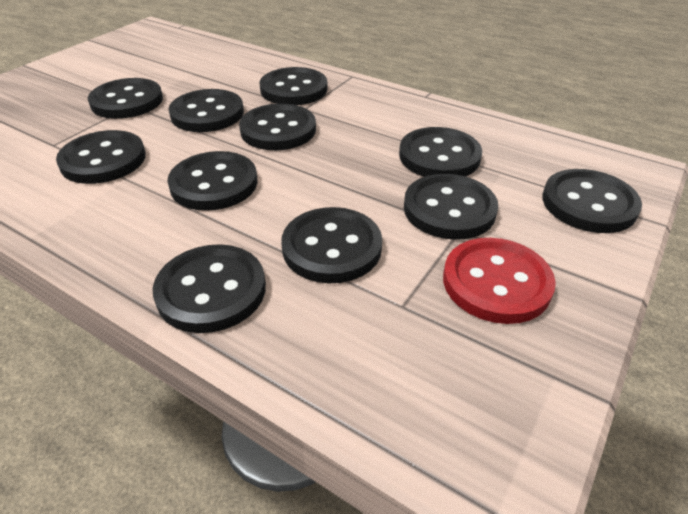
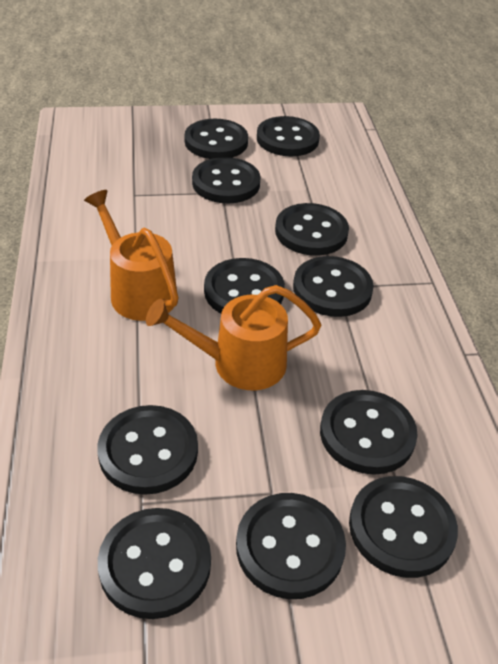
orange watering can: none = 0 -> [84,190,179,321] [146,285,321,390] = 2
red button: [443,238,556,324] = 1 -> none = 0

